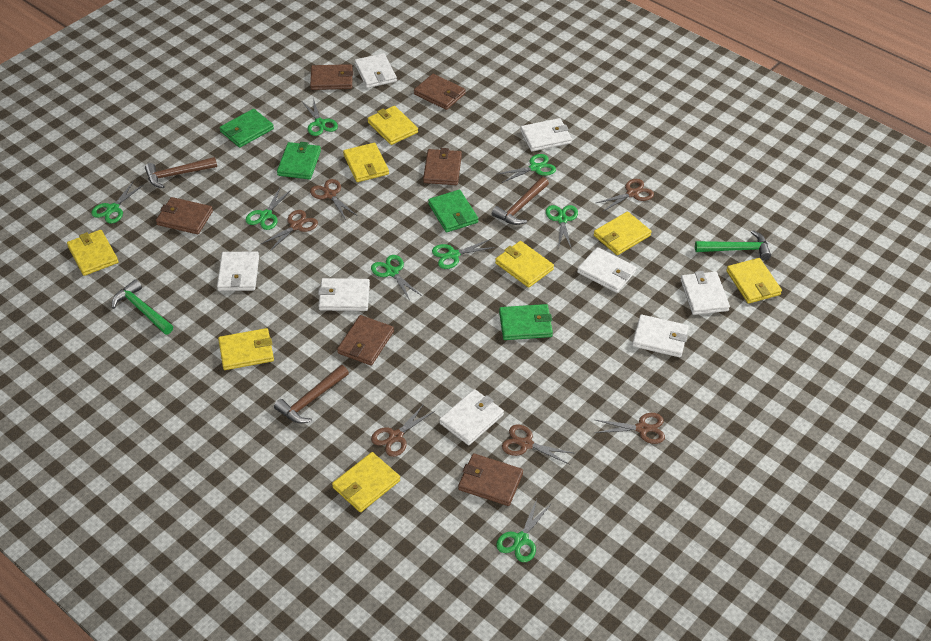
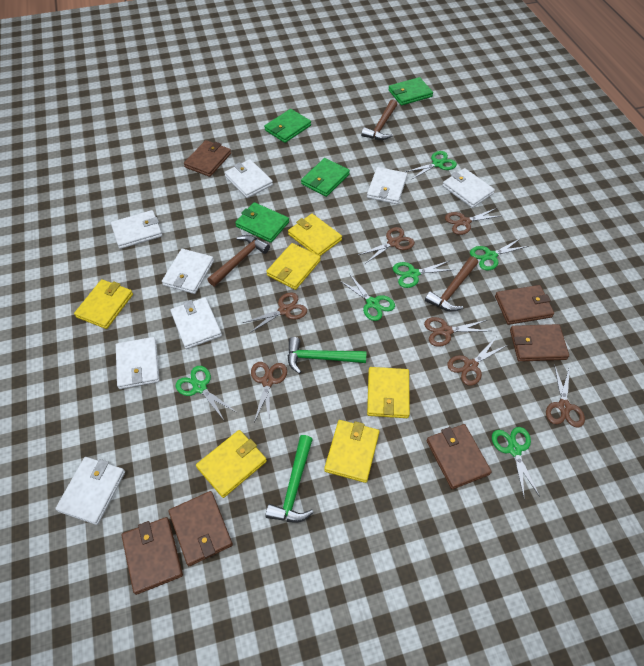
brown scissors: [260,210,318,252] [310,179,356,220] [371,404,435,457] [502,425,573,465] [595,413,665,444] [596,179,654,211] = 6 -> [243,292,307,333] [251,362,287,424] [358,227,415,264] [424,317,489,347] [445,208,500,235] [447,338,508,386] [546,364,585,428] = 7
green scissors: [91,181,143,223] [246,188,292,230] [303,98,338,136] [371,255,422,301] [432,239,496,269] [496,499,551,562] [497,154,556,183] [546,205,578,250] = 8 -> [176,366,236,420] [339,273,395,321] [393,261,455,288] [405,151,457,180] [470,238,529,271] [492,427,540,497] = 6
yellow wallet: [67,230,118,276] [218,328,274,370] [332,452,400,512] [343,143,389,182] [368,106,418,145] [495,241,554,288] [594,211,652,255] [726,258,782,304] = 8 -> [74,279,133,329] [196,430,267,498] [266,243,321,290] [288,214,342,256] [324,420,380,483] [367,367,410,418] = 6

